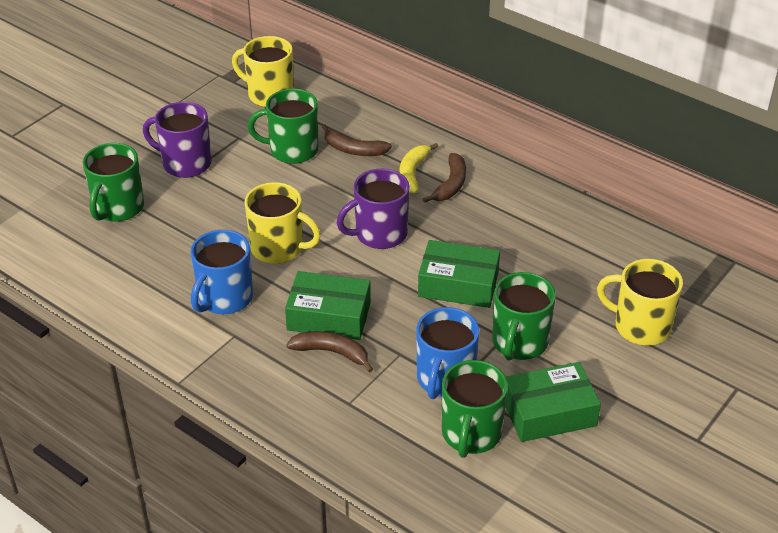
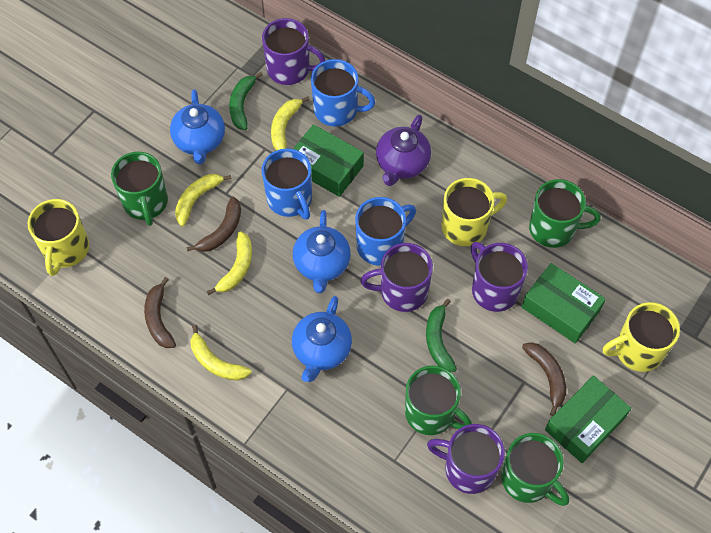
blue mug: [191,230,253,314] [416,307,479,399] = 2 -> [262,149,312,219] [311,59,375,127] [355,197,416,266] = 3
blue teapot: none = 0 -> [170,89,225,165] [292,296,352,382] [293,210,351,293] = 3
green banana: none = 0 -> [229,72,263,130] [426,299,457,372] = 2
purple mug: [143,102,212,178] [337,169,410,249] = 2 -> [262,18,326,85] [361,243,433,312] [427,424,505,494] [471,242,528,312] = 4
purple teapot: none = 0 -> [376,114,431,186] = 1
yellow banana: [399,143,438,193] = 1 -> [175,174,232,226] [191,325,252,381] [207,231,252,295] [271,96,310,151] = 4

